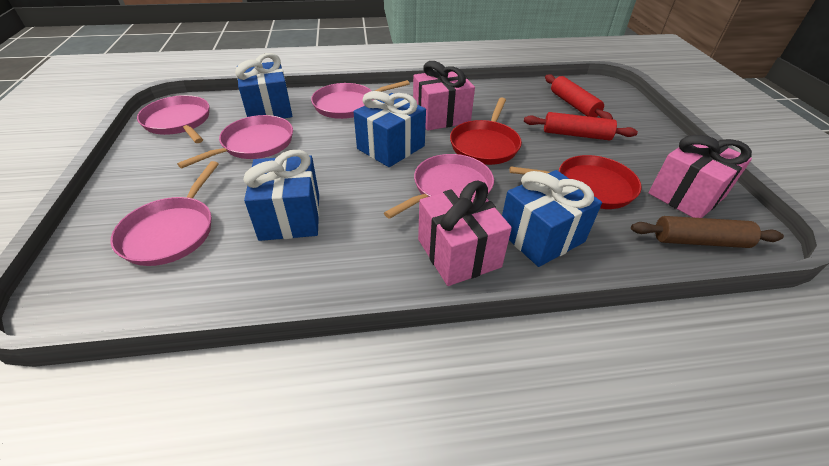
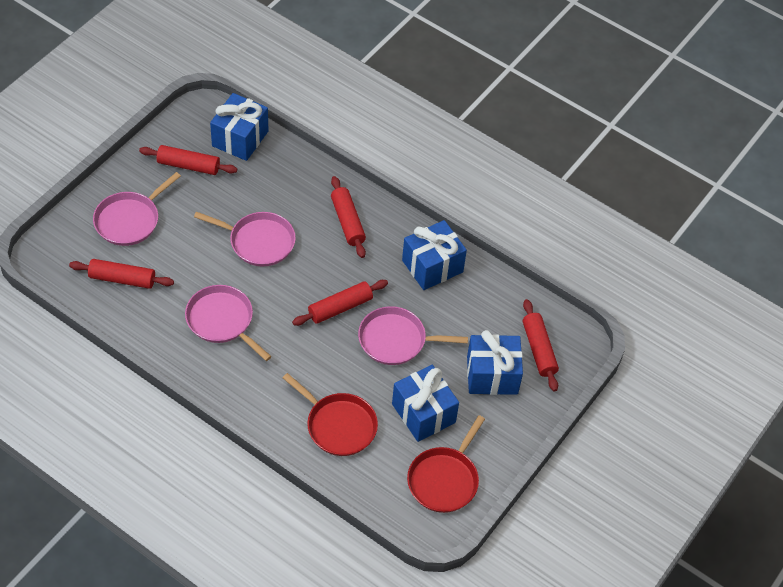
brown rolling pin: [631,216,784,248] = 1 -> none = 0
pink gift: [413,61,475,131] [418,181,512,286] [648,135,752,218] = 3 -> none = 0
pink pan: [110,161,218,266] [137,95,209,143] [177,115,293,168] [311,80,410,119] [384,154,494,219] = 5 -> [93,172,181,246] [185,285,272,361] [194,212,296,266] [358,306,468,365] = 4
red rolling pin: [524,112,638,141] [545,74,613,119] = 2 -> [69,259,174,289] [139,145,237,175] [292,280,388,326] [331,176,366,258] [523,299,559,392] = 5

